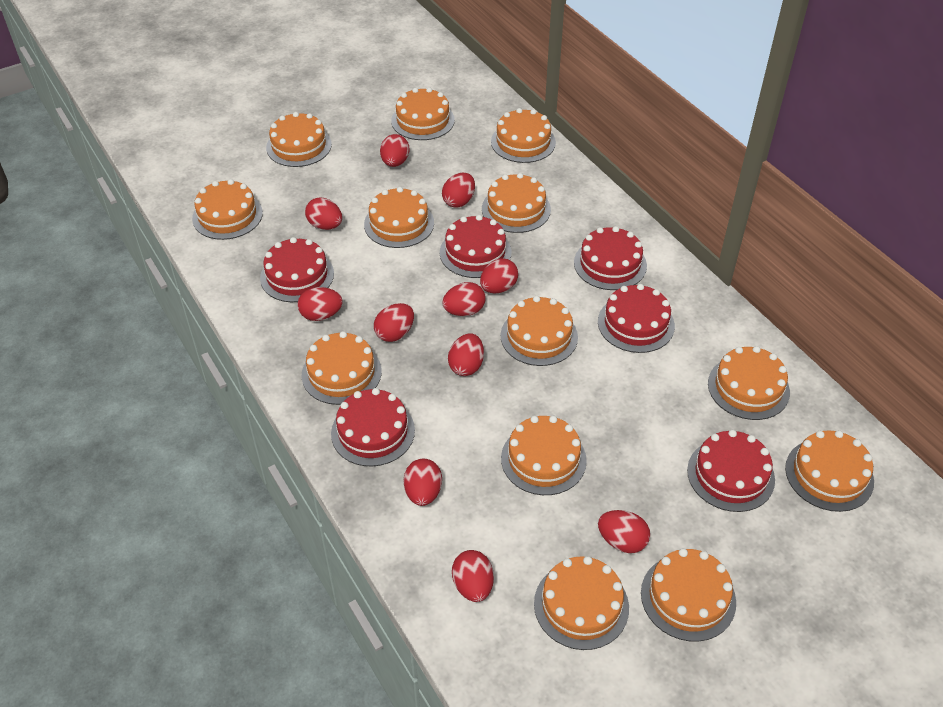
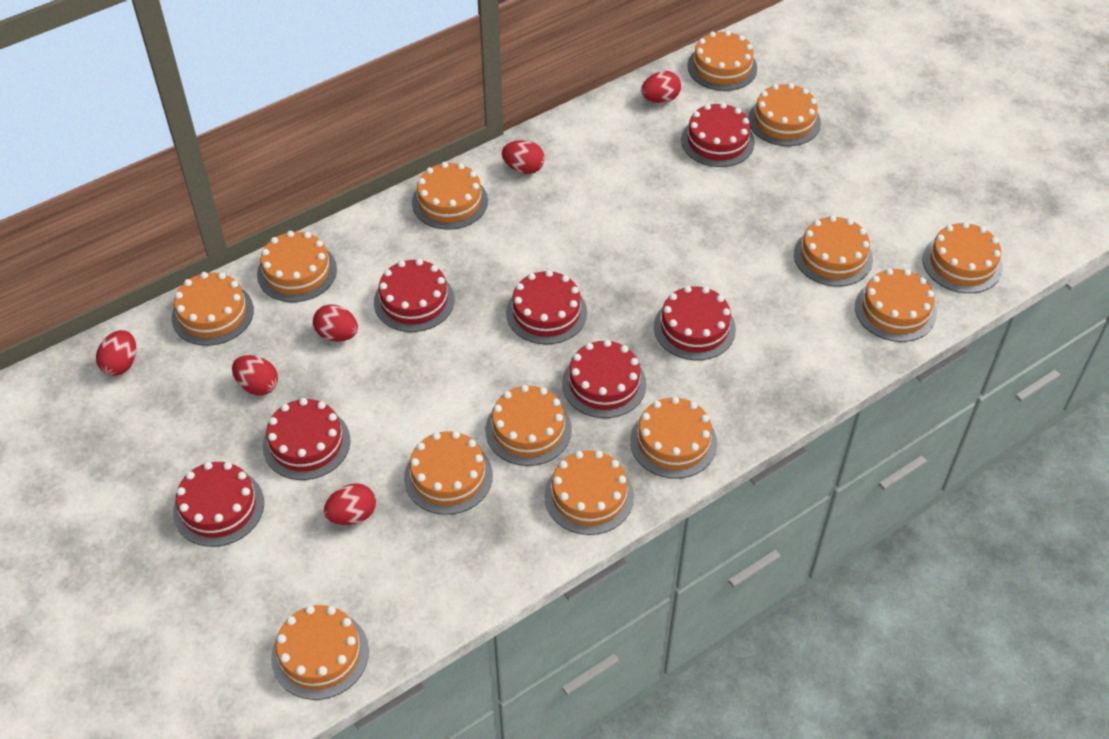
red cake: [260,237,334,302] [331,388,415,466] [440,215,511,278] [574,226,647,290] [598,284,675,353] [687,430,775,512] = 6 -> [173,462,264,547] [263,398,350,480] [374,259,454,332] [506,270,587,344] [562,340,647,418] [654,286,736,360] [681,103,755,167] = 7
red egg: [298,287,342,321] [305,197,342,230] [374,303,414,342] [380,134,410,167] [404,458,442,506] [442,173,475,208] [442,282,485,316] [448,333,484,376] [452,550,494,602] [480,258,518,294] [598,510,650,553] = 11 -> [96,330,136,376] [232,355,278,396] [313,304,358,342] [324,483,376,525] [502,140,545,174] [641,71,681,103] = 6

